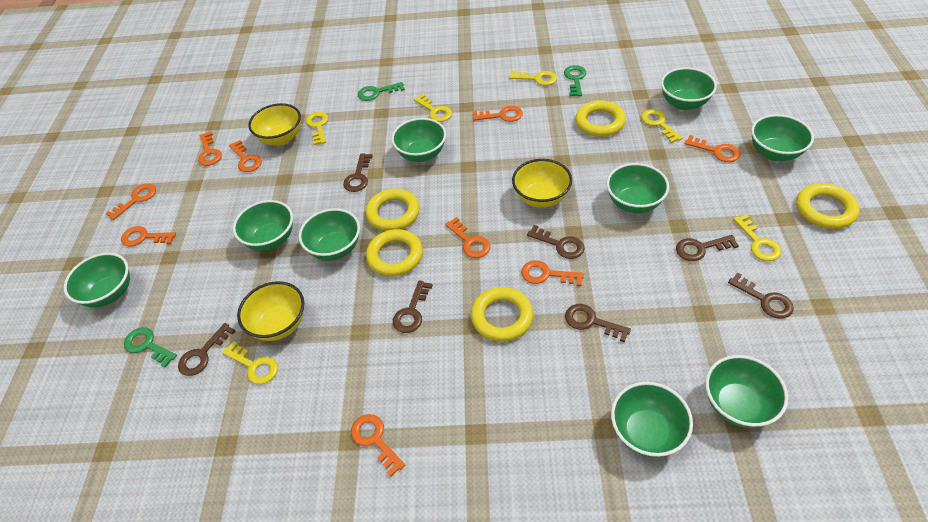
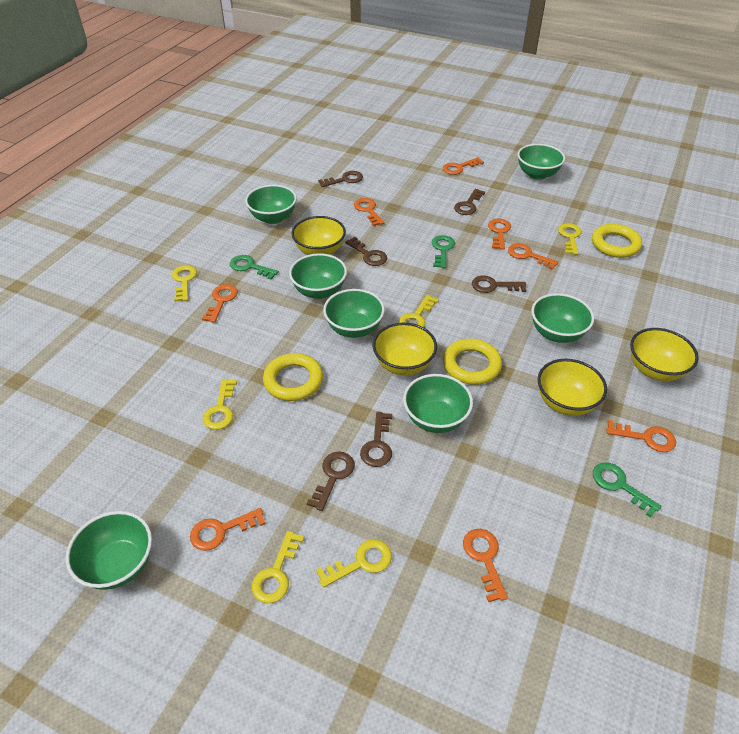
brown key: [178,323,235,376] [343,154,372,192] [393,280,433,333] [527,225,585,259] [565,304,631,342] [676,235,739,261] [728,272,794,319] = 7 -> [307,452,355,511] [318,171,363,187] [345,237,387,266] [360,412,392,467] [454,189,485,215] [472,276,526,293] = 6
green bowl: [64,253,130,308] [233,200,293,251] [299,208,360,261] [391,118,446,162] [607,163,669,213] [611,382,693,457] [661,67,717,110] [705,355,788,428] [751,114,814,161] = 9 -> [66,511,152,590] [245,185,297,224] [289,253,347,299] [323,289,385,338] [403,374,473,433] [518,144,565,180] [531,293,594,343] = 7
orange key: [105,183,156,220] [121,226,176,247] [198,132,222,166] [229,140,262,172] [351,414,405,477] [445,217,491,258] [473,106,523,122] [521,260,584,286] [684,135,741,162] = 9 -> [190,508,266,551] [202,284,238,323] [354,198,384,226] [443,157,484,175] [463,529,508,602] [488,218,511,250] [508,243,558,270] [606,420,676,452] = 8
yellow bowl: [237,281,304,341] [248,103,301,145] [512,159,572,208] = 3 -> [291,216,346,255] [373,323,437,375] [538,359,607,416] [630,328,699,381] = 4
yellow ring: [366,189,420,231] [366,229,423,276] [471,287,533,342] [575,100,626,137] [796,183,859,229] = 5 -> [263,353,323,401] [443,339,502,385] [592,224,642,258] = 3

